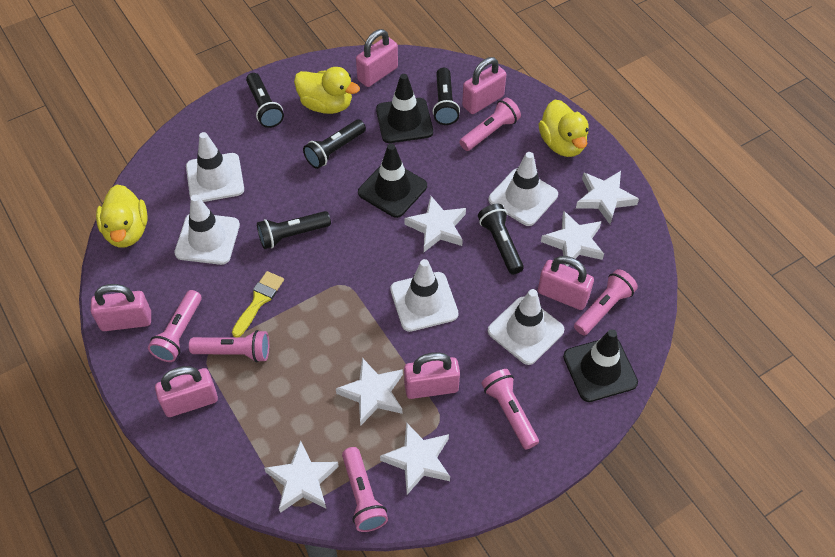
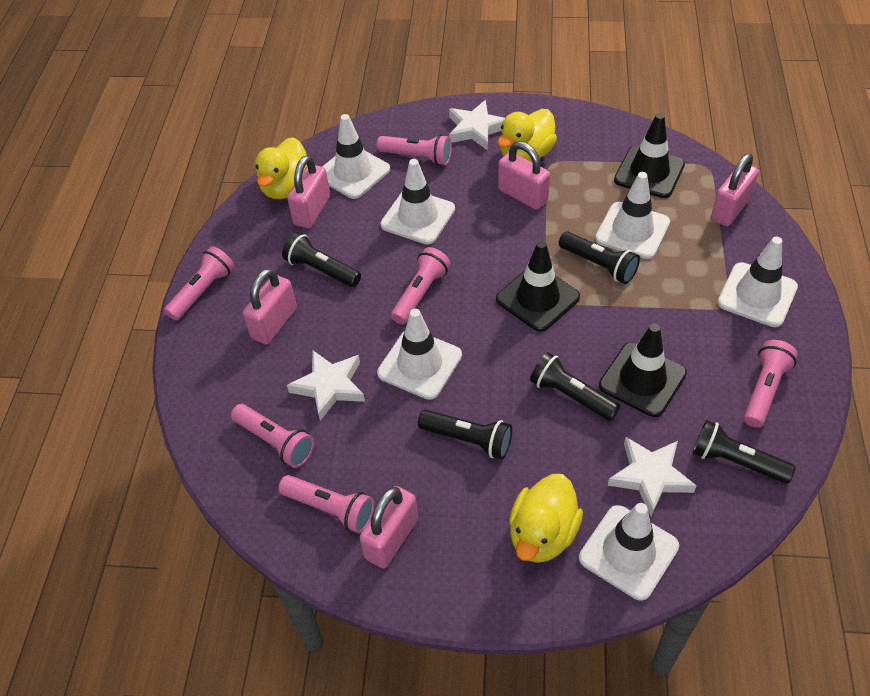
pink padlock: [91,284,151,331] [155,366,218,417] [356,29,398,87] [404,352,460,399] [462,57,506,114] [538,256,594,310] = 6 -> [243,268,297,344] [287,155,330,228] [360,486,418,569] [498,141,550,210] [711,153,759,226] = 5
white star: [264,440,339,513] [336,358,403,426] [380,422,450,495] [405,196,466,252] [541,211,604,266] [576,171,639,224] = 6 -> [287,350,365,421] [449,100,505,150] [607,437,697,516] = 3
white traffic cone: [174,195,240,265] [186,132,244,202] [390,259,459,332] [488,152,558,226] [488,289,564,365] = 5 -> [322,114,390,199] [377,309,462,400] [381,159,455,244] [579,503,679,601] [595,172,670,259] [718,237,798,327] = 6
yellow brush: [232,271,284,338] = 1 -> none = 0

